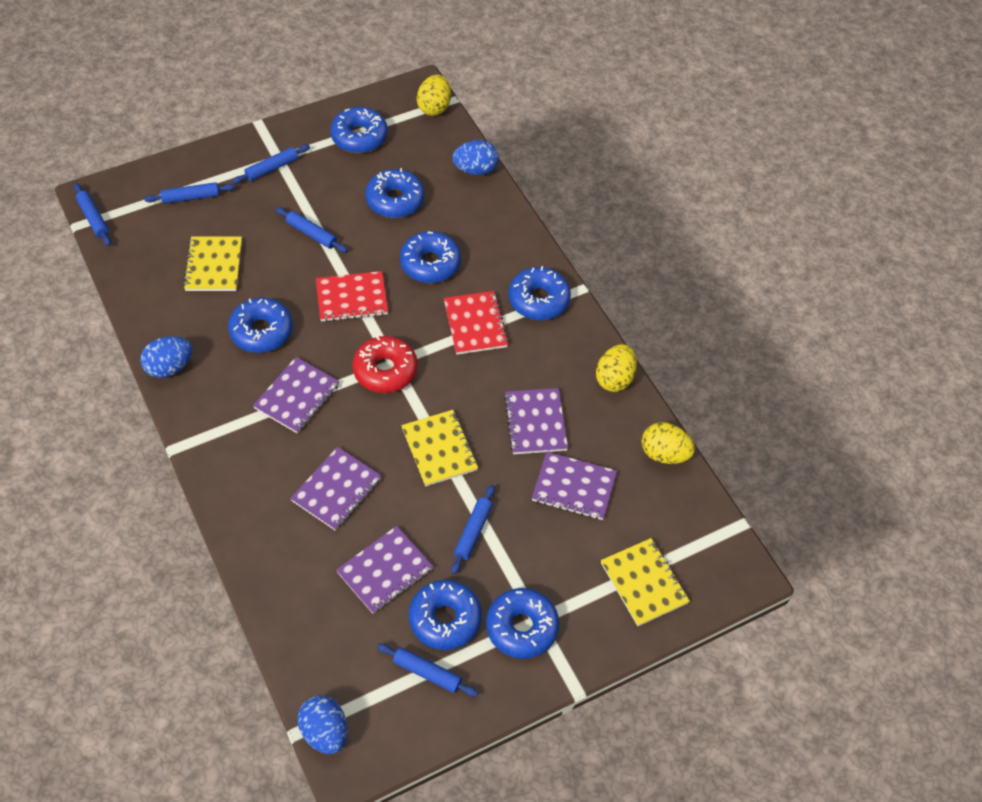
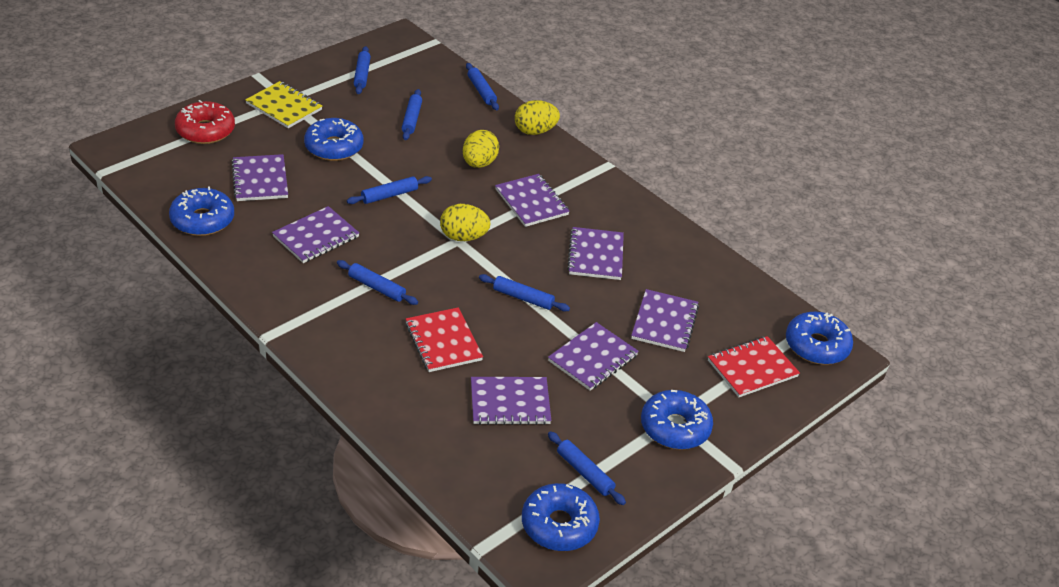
blue donut: [228,297,293,353] [330,107,388,153] [365,168,425,218] [400,231,461,283] [409,580,482,650] [486,588,559,659] [509,266,571,320] = 7 -> [169,186,234,236] [304,118,363,161] [522,483,600,551] [641,390,713,450] [786,312,853,365] = 5
blue egg: [141,336,193,378] [297,695,348,754] [452,140,499,175] = 3 -> none = 0
blue rolling pin: [74,183,111,246] [144,182,235,204] [232,145,310,184] [276,207,348,253] [377,644,478,697] [451,485,495,574] = 6 -> [337,260,418,305] [347,176,432,204] [354,46,371,94] [402,89,422,140] [466,63,499,110] [479,274,570,312] [548,431,626,505] = 7
purple notebook: [253,357,340,433] [290,447,382,530] [336,526,433,614] [504,388,568,454] [532,452,617,520] = 5 -> [231,154,288,201] [272,206,359,263] [471,377,551,425] [495,174,570,227] [548,322,639,391] [567,227,624,280] [631,289,699,352] = 7
yellow notebook: [183,236,242,291] [401,410,478,486] [601,538,690,626] = 3 -> [245,81,322,128] = 1

